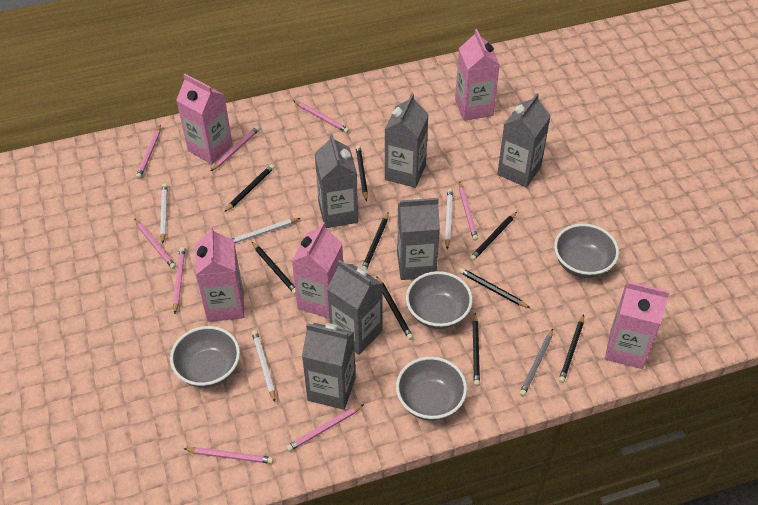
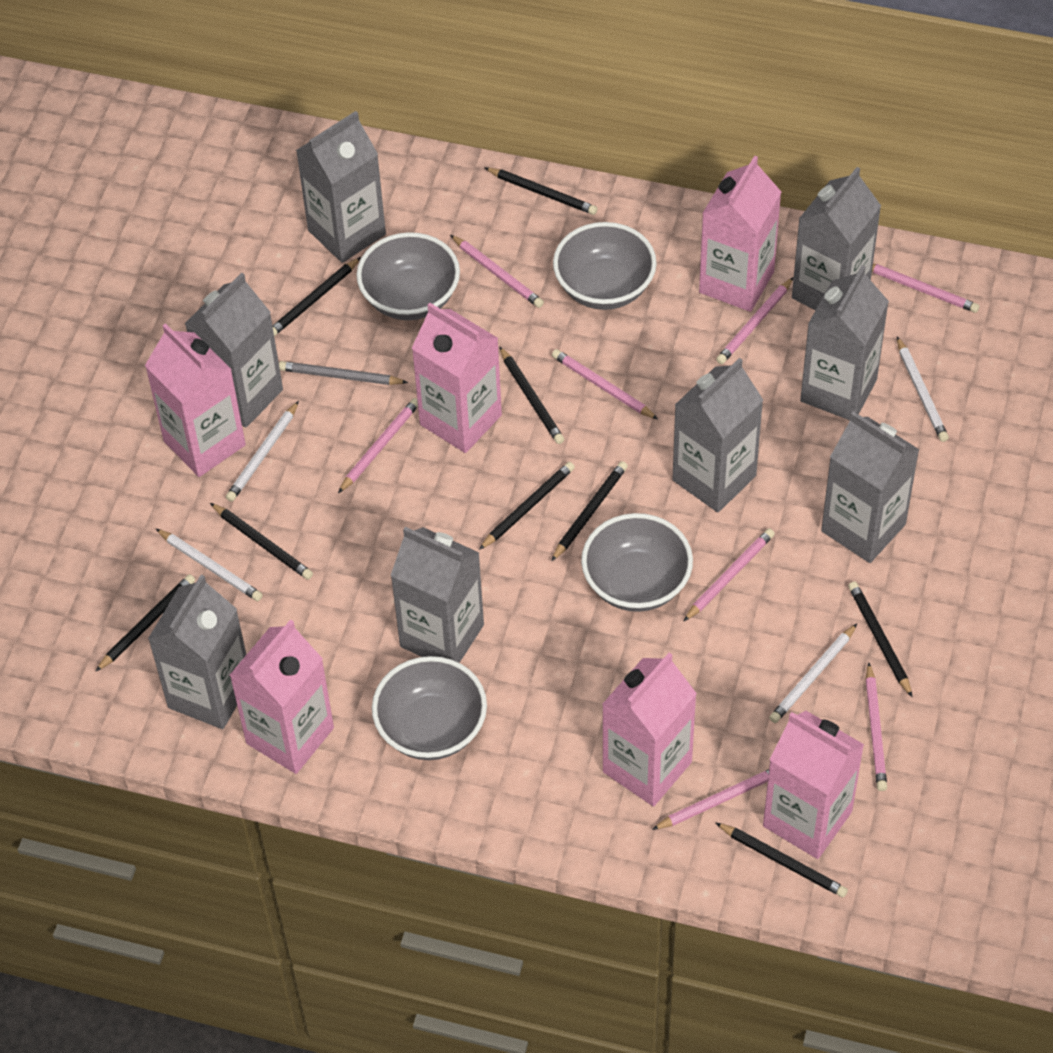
grey carton: [302,323,356,410] [315,134,358,228] [327,260,383,355] [385,94,429,188] [397,198,440,280] [497,93,551,187] = 6 -> [148,575,246,729] [185,273,283,428] [296,111,386,263] [390,527,484,663] [672,358,763,512] [792,167,881,310] [800,265,889,420] [821,411,920,563] = 8
pink carton: [176,74,233,164] [195,226,244,322] [292,222,343,319] [455,29,500,121] [605,281,670,369] = 5 -> [145,323,246,477] [230,620,334,774] [412,303,502,453] [602,653,697,806] [699,156,781,312] [763,711,864,859] = 6

